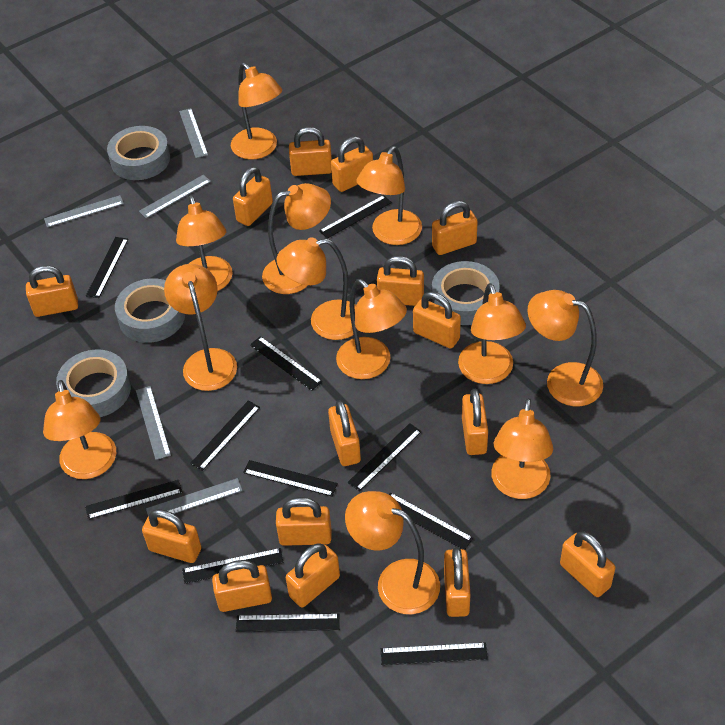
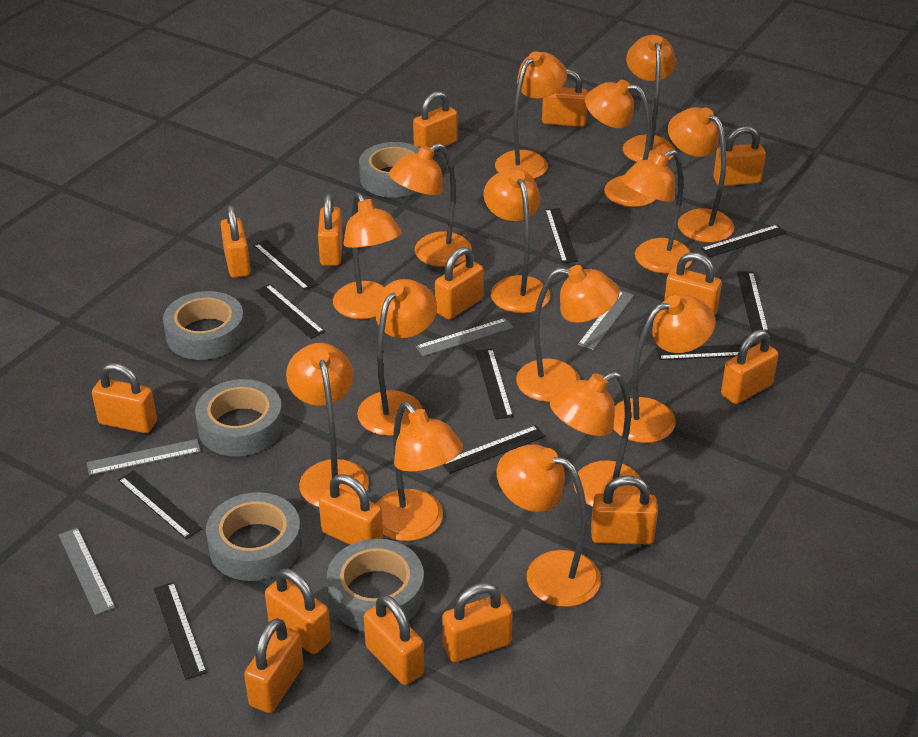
black ruler: [85,480,182,520] [86,237,128,298] [182,548,283,584] [190,400,260,471] [236,614,340,632] [243,460,338,497] [250,336,322,391] [319,195,392,239] [348,423,422,491] [381,643,488,665] [389,493,473,550] = 11 -> [118,470,202,539] [154,582,207,680] [254,240,318,290] [256,284,325,339] [443,425,545,474] [476,349,513,419] [545,208,578,263] [656,344,757,360] [701,225,787,257] [737,272,769,333] = 10
grey ruler: [44,195,124,228] [136,386,171,460] [139,175,211,218] [146,478,243,516] [179,108,208,158] = 5 -> [59,528,115,615] [87,439,201,476] [416,318,513,356] [578,290,634,350] = 4
grey tape: [56,349,131,417] [107,126,170,180] [115,278,185,343] [432,261,500,325] = 4 -> [163,291,245,360] [195,379,284,456] [206,492,302,581] [327,539,424,631] [359,142,420,198] = 5
orange lamp: [43,380,116,479] [164,264,237,391] [176,195,233,291] [231,62,282,160] [262,183,331,294] [277,237,359,340] [336,279,407,379] [345,491,440,614] [356,146,422,245] [458,283,526,384] [491,398,553,499] [528,290,603,406] = 12 -> [286,343,369,507] [333,193,402,319] [357,279,437,436] [376,402,463,541] [389,143,472,267] [484,168,550,313] [495,51,567,179] [496,445,601,607] [516,265,620,402] [550,372,641,507] [585,80,656,207] [613,295,716,443] [622,149,692,274] [623,35,676,162] [668,107,734,242] = 15

